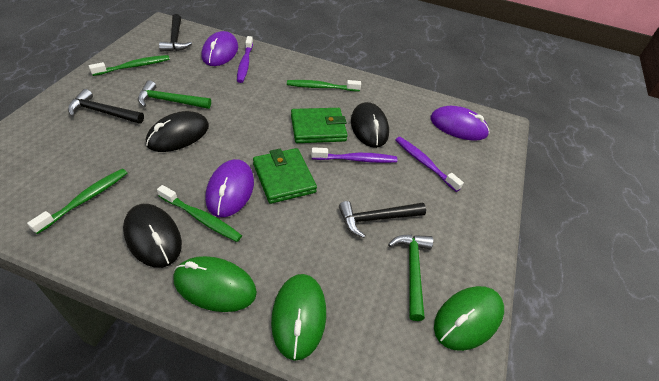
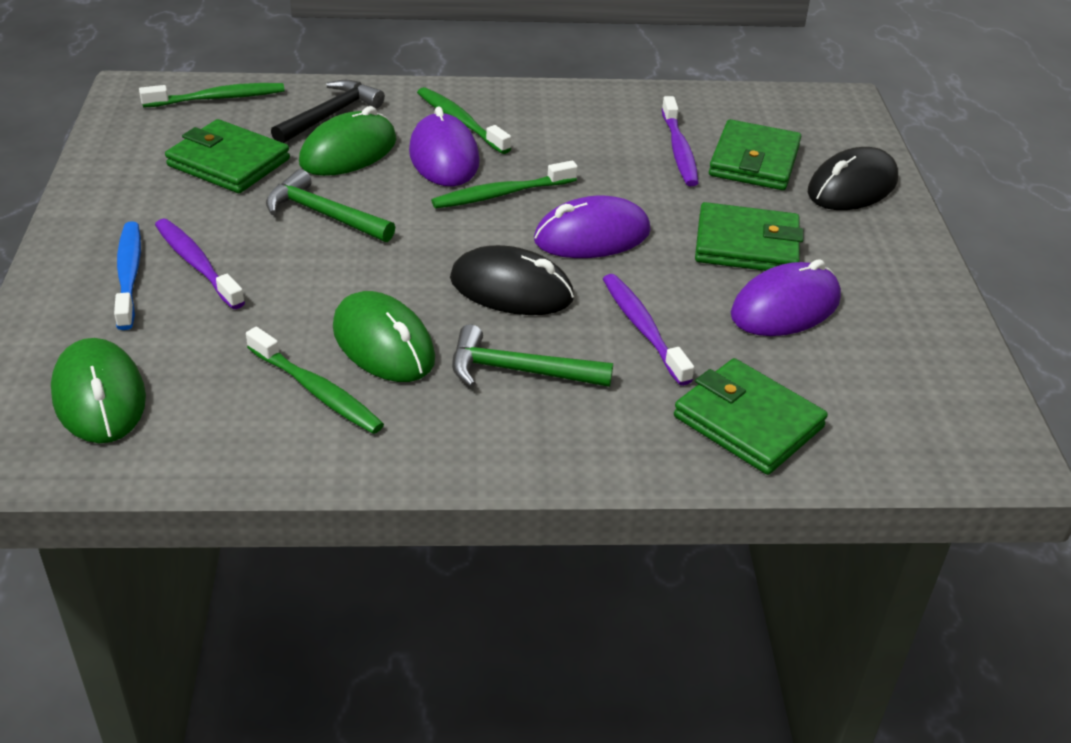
black hammer: [68,89,144,124] [159,14,192,52] [339,201,426,238] = 3 -> [271,80,385,143] = 1
black mouse: [123,204,182,268] [146,111,209,152] [351,102,389,148] = 3 -> [450,245,574,315] [808,147,898,210] = 2
blue toothbrush: none = 0 -> [114,221,141,330] = 1
green wallet: [253,148,317,204] [291,108,348,143] = 2 -> [165,119,290,193] [674,358,828,475] [695,202,803,271] [709,119,801,190] = 4

